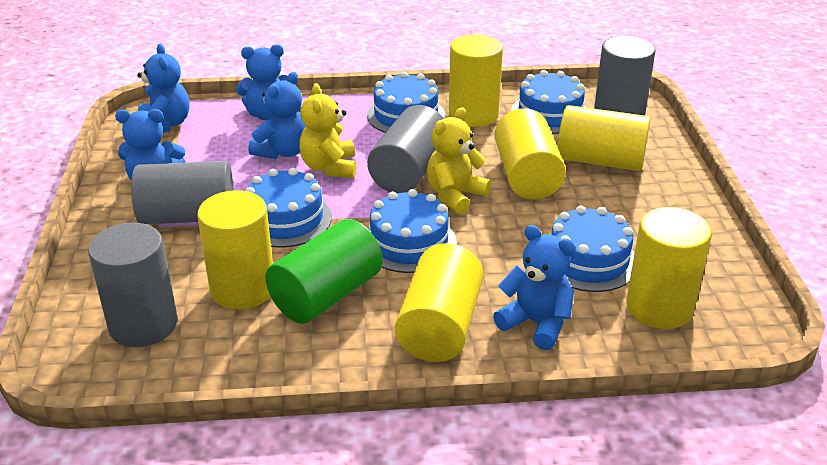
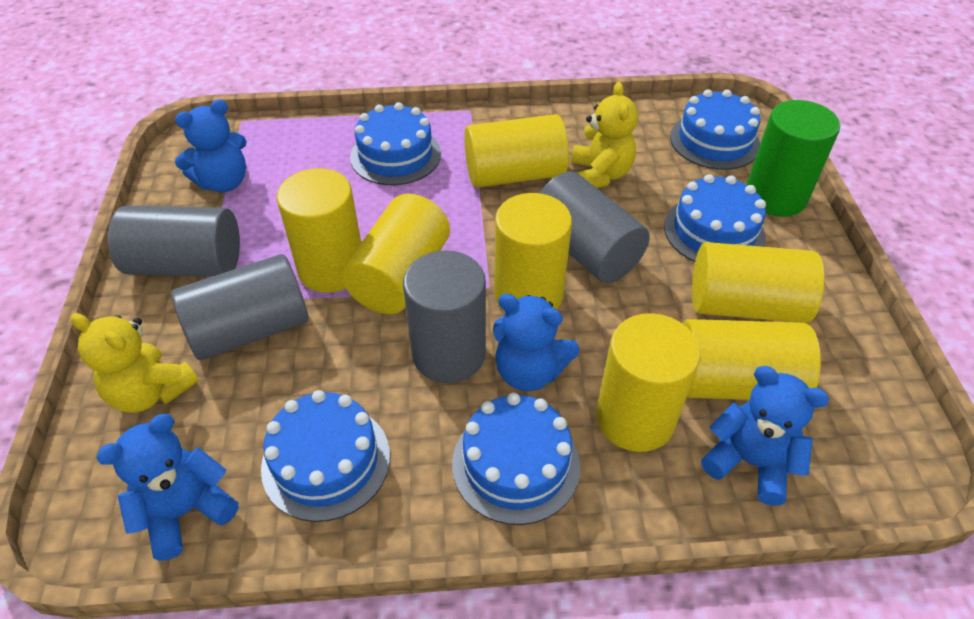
blue teddy bear: [115,109,186,181] [137,43,190,133] [236,44,288,121] [248,72,306,159] [493,225,576,350] = 5 -> [96,414,239,561] [175,99,247,192] [493,294,580,391] [701,366,829,506] = 4
yellow cylinder: [197,190,273,310] [395,243,483,362] [449,35,503,127] [495,108,566,200] [557,105,650,171] [626,207,712,329] = 6 -> [276,168,361,293] [342,194,450,314] [464,114,569,188] [494,193,572,311] [596,313,700,452] [683,319,821,400] [692,242,824,323] = 7

